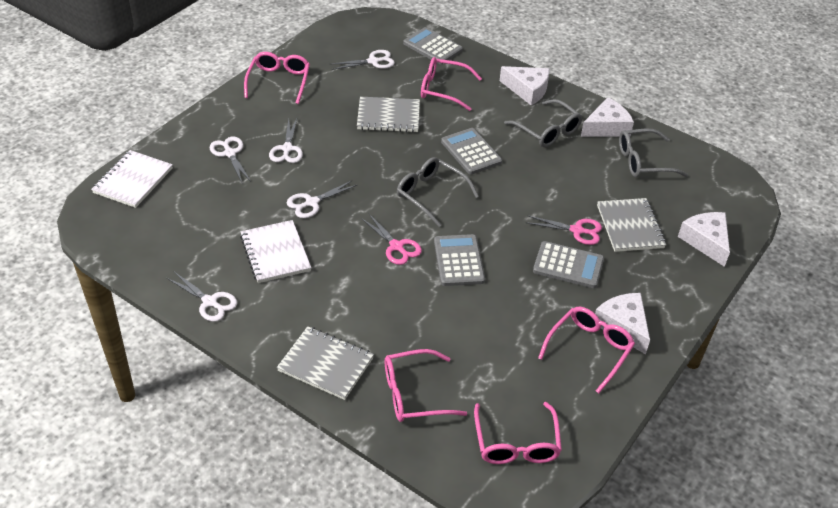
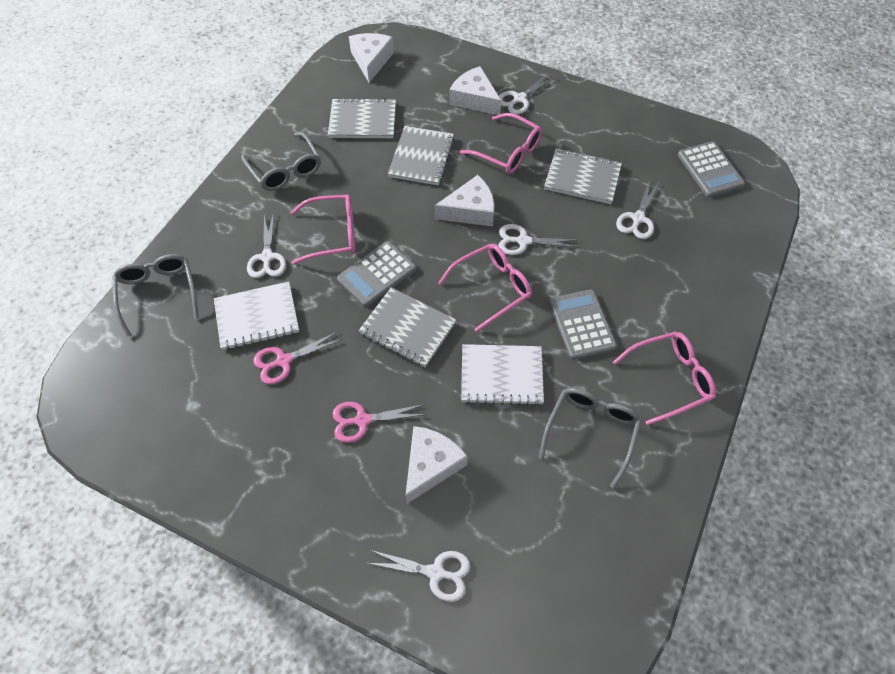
grey calculator: [403,27,463,64] [434,234,485,286] [441,128,502,175] [533,241,604,288] = 4 -> [337,241,416,307] [549,289,617,360] [678,141,745,198] = 3
grey notebook: [277,326,374,400] [357,97,420,132] [597,198,666,252] = 3 -> [328,98,396,138] [359,287,456,367] [388,126,455,186] [544,148,622,204] = 4
pink glasses: [244,52,310,104] [385,349,467,422] [421,57,482,111] [474,402,562,464] [538,307,635,393] = 5 -> [290,195,355,265] [438,244,532,332] [460,113,542,174] [613,332,716,425] = 4

